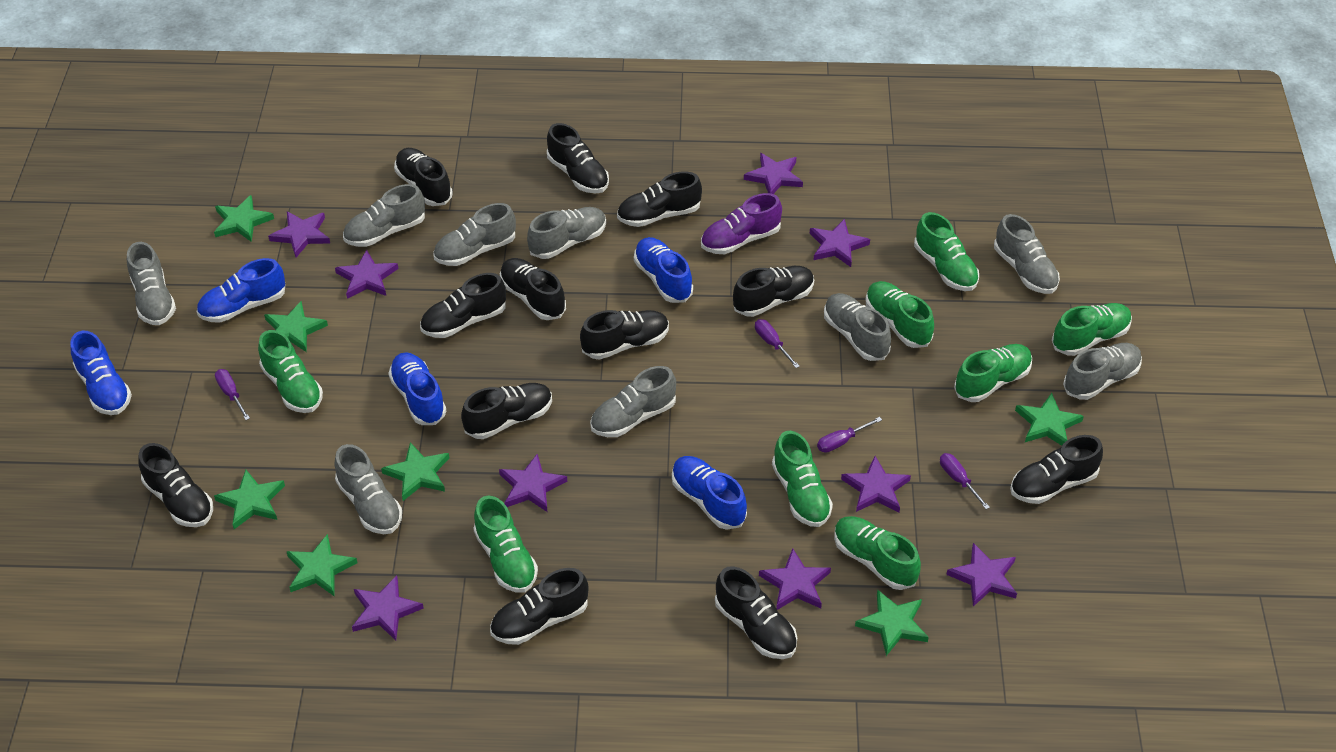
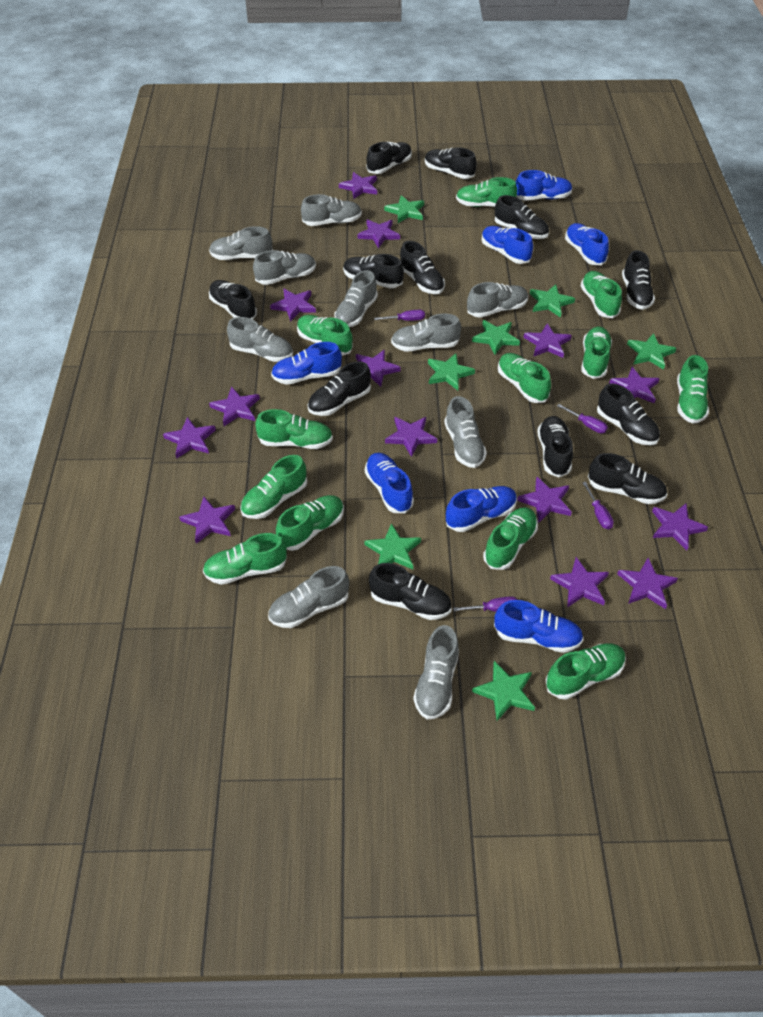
blue shoe: [70,331,132,415] [197,258,285,323] [388,352,446,425] [634,237,693,303] [672,456,747,530] = 5 -> [271,342,342,385] [365,453,414,513] [446,486,517,532] [482,226,533,264] [494,600,583,653] [516,170,572,201] [565,223,609,265] = 7
green shoe: [258,330,323,413] [473,496,538,593] [772,431,833,527] [834,516,921,590] [866,281,934,348] [914,212,979,291] [954,344,1032,402] [1052,303,1132,356] = 8 -> [203,533,287,585] [240,455,307,519] [255,409,333,449] [276,495,344,551] [297,315,353,356] [456,177,517,207] [483,507,538,570] [498,353,551,403] [546,643,626,700] [581,271,622,318] [582,327,612,379] [677,355,709,424] = 12
grey shoe: [127,242,176,325] [335,444,402,534] [343,184,425,247] [434,203,516,266] [527,207,606,259] [590,366,676,437] [824,293,891,361] [994,214,1060,294] [1063,343,1142,400] = 9 -> [209,226,273,260] [227,317,293,362] [253,250,316,285] [268,566,349,628] [301,194,362,226] [334,270,378,327] [391,314,461,352] [413,625,459,719] [444,396,487,468] [467,282,528,318] = 10
purple shoe: [701,193,782,254] = 1 -> none = 0
purple star: [268,211,330,257] [335,250,399,299] [352,575,424,640] [499,454,567,512] [744,153,803,194] [759,548,831,610] [809,219,870,267] [841,456,911,513] [946,543,1017,606] = 9 -> [163,417,216,459] [179,497,235,544] [209,387,260,426] [270,289,316,322] [339,172,377,199] [356,350,401,387] [358,220,400,248] [385,417,437,457] [517,477,572,523] [523,323,572,358] [550,557,609,607] [609,367,660,404] [617,558,678,609] [652,504,708,551] = 14

